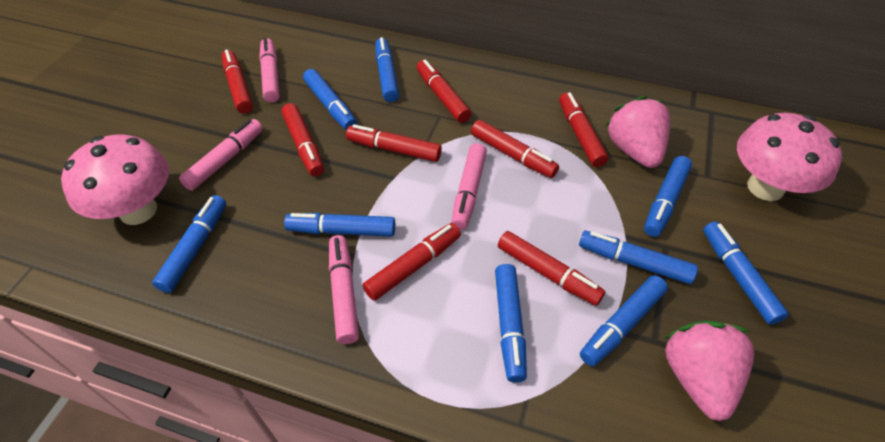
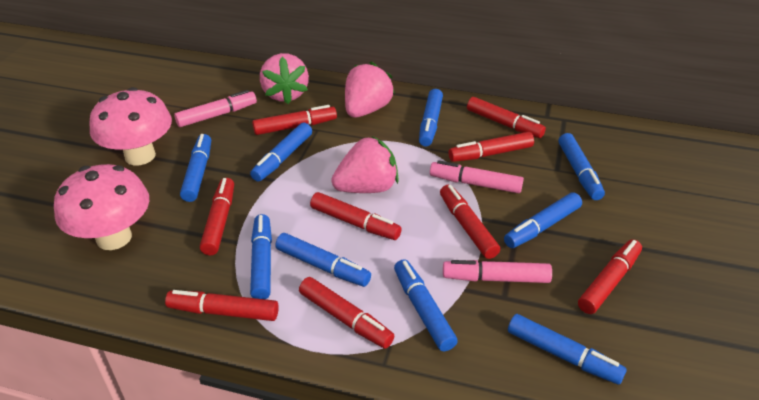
pink marker: [179,119,263,191] [259,38,280,102] [329,235,359,344] [451,143,487,230] = 4 -> [174,90,257,127] [430,160,524,193] [443,260,552,283] = 3
pink strawberry: [606,96,670,168] [664,320,754,421] = 2 -> [260,53,309,104] [331,136,399,193] [345,62,395,118] = 3
red marker: [222,50,253,114] [281,103,324,176] [346,124,442,162] [363,223,461,300] [417,59,471,123] [471,120,559,178] [498,231,606,306] [559,92,609,167] = 8 -> [165,290,279,321] [200,178,234,255] [252,105,337,135] [299,277,394,349] [310,192,402,240] [440,185,500,259] [449,132,534,162] [467,97,546,138] [578,239,642,314] = 9

